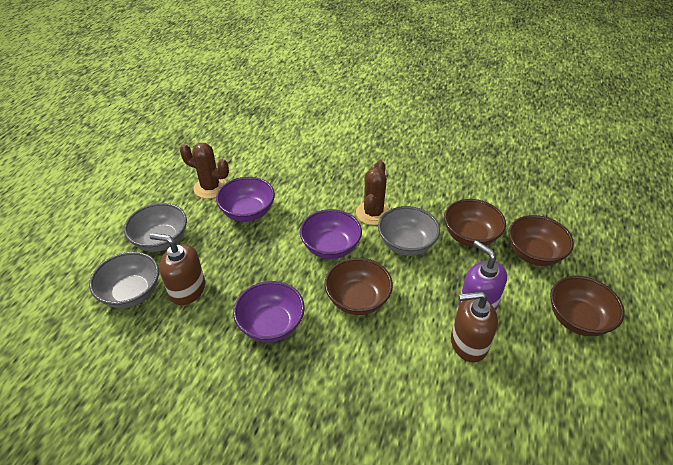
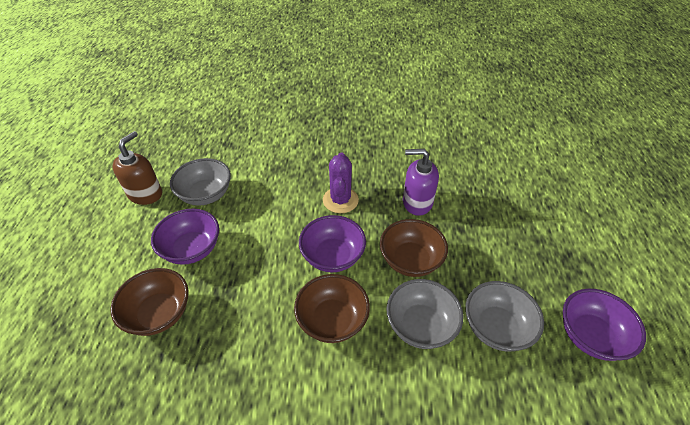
brown bowl: [325,258,393,315] [444,199,506,247] [509,215,574,266] [550,276,625,336] = 4 -> [110,268,189,336] [294,274,370,343] [380,219,448,277] = 3
brown cactus: [180,143,229,199] [356,160,390,225] = 2 -> none = 0
brown soap dispenser: [150,233,205,305] [451,291,498,362] = 2 -> [112,131,162,205] = 1
purple cactus: none = 0 -> [323,153,359,213] = 1

